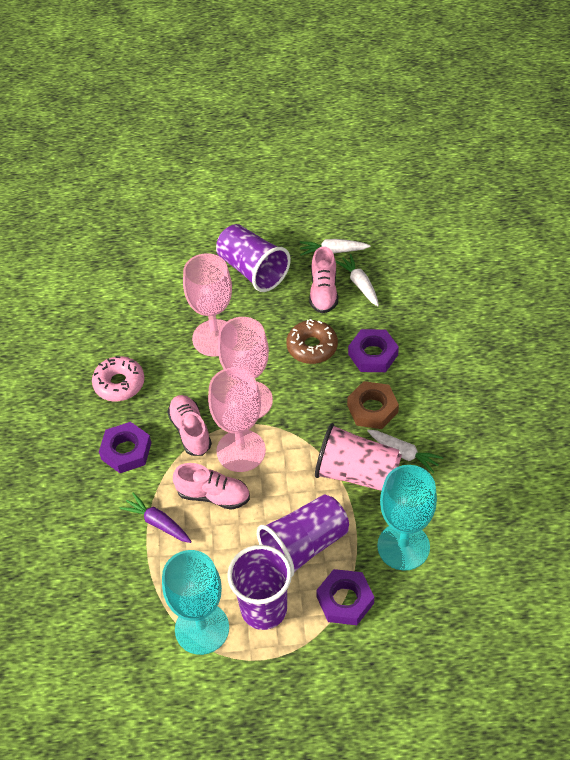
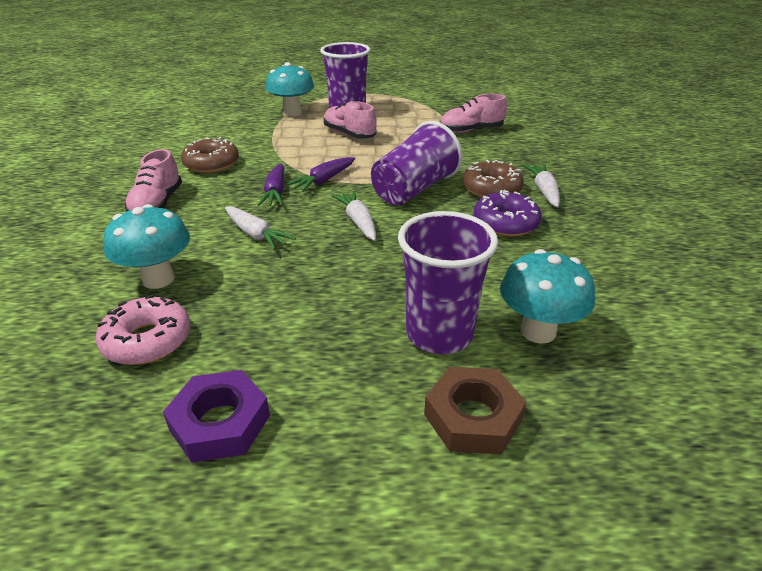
brown donut: [286,319,338,364] = 1 -> [181,137,239,173] [462,160,524,198] = 2
pink cup: [315,423,402,491] = 1 -> none = 0
pink goblet: [183,253,232,356] [208,367,266,472] [218,317,273,419] = 3 -> none = 0
purple carrot: [120,492,192,543] = 1 -> [258,163,284,206] [286,157,355,192] = 2
purple donut: none = 0 -> [474,190,542,237] = 1
purple nut: [99,422,151,473] [316,569,374,625] [348,329,399,372] = 3 -> [163,370,270,463] = 1
turquoise goblet: [162,550,229,655] [377,465,437,571] = 2 -> none = 0
turquoise mushroom: none = 0 -> [103,204,190,289] [265,62,314,117] [500,249,595,344] = 3

